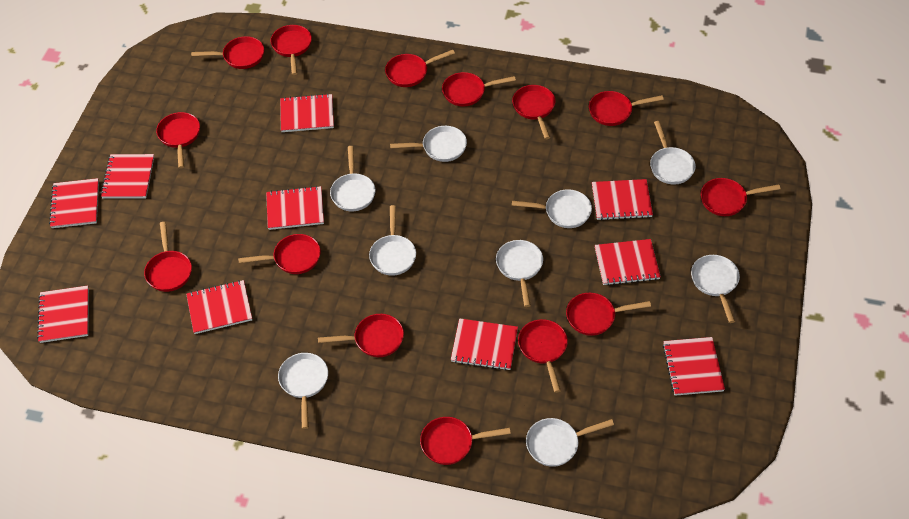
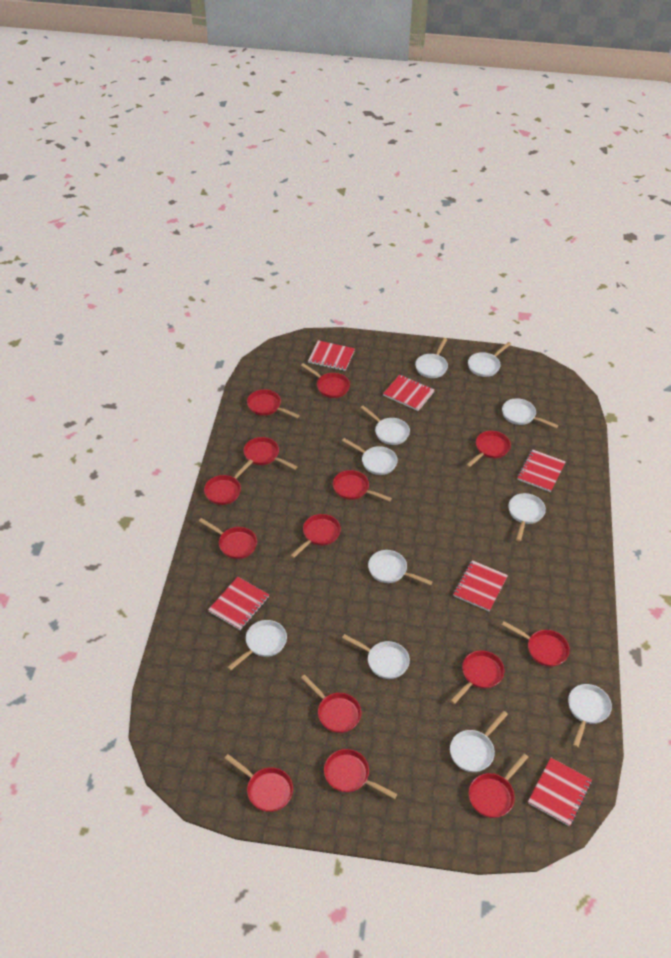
red notebook: [37,285,89,343] [49,178,99,228] [101,154,154,199] [186,280,252,334] [266,186,324,230] [280,93,334,132] [451,318,518,371] [592,179,653,220] [595,239,661,286] [662,337,725,396] = 10 -> [208,577,269,630] [308,340,355,371] [383,375,434,411] [453,560,508,611] [517,449,566,492] [528,758,592,826] = 6
white pan: [278,353,328,429] [330,146,376,211] [369,205,416,276] [390,126,467,162] [496,240,543,307] [512,189,592,228] [526,418,614,467] [650,121,696,185] [691,255,740,323] = 9 -> [227,620,287,671] [342,438,398,475] [342,634,410,679] [360,405,410,445] [368,550,433,585] [415,338,448,378] [450,711,508,772] [468,342,511,377] [502,398,558,428] [508,493,546,541] [568,684,612,748] = 11

